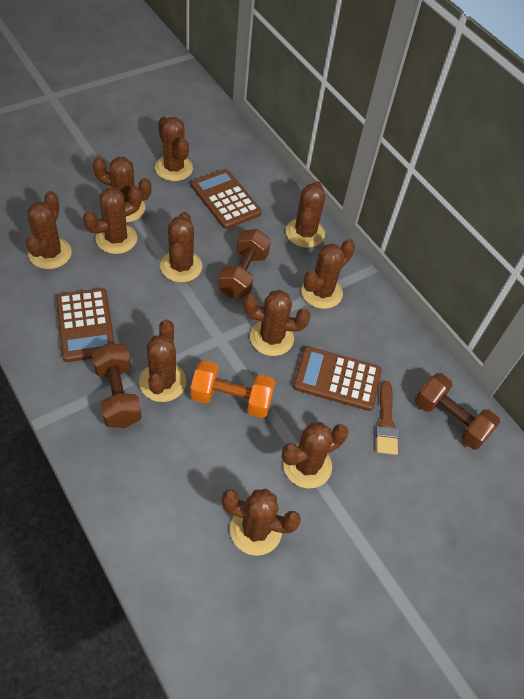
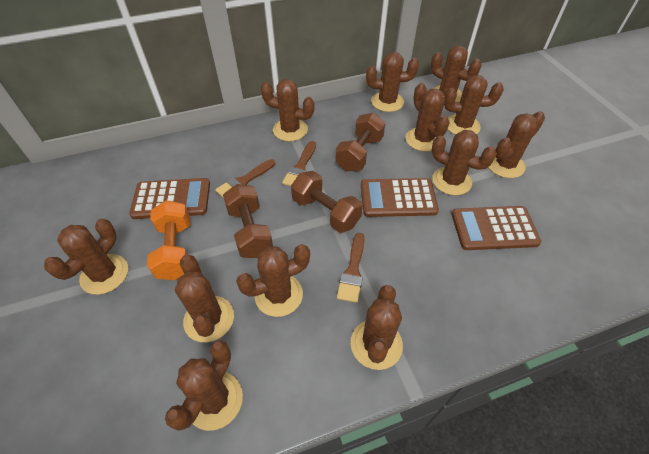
brown brush: [376,381,398,455] = 1 -> [215,159,275,198] [282,141,316,186] [337,233,364,303] = 3
brown cactus: [26,191,72,269] [83,186,142,254] [92,157,152,223] [139,319,186,402] [155,117,193,181] [160,212,202,282] [221,489,301,556] [243,290,311,356] [282,422,348,488] [286,181,325,248] [301,239,355,309] = 11 -> [44,219,128,295] [165,340,243,431] [175,255,234,342] [236,244,310,317] [261,79,315,141] [351,285,403,370] [366,52,419,112] [405,83,450,152] [431,45,482,102] [432,130,497,195] [444,75,504,135] [488,111,545,178] = 12

